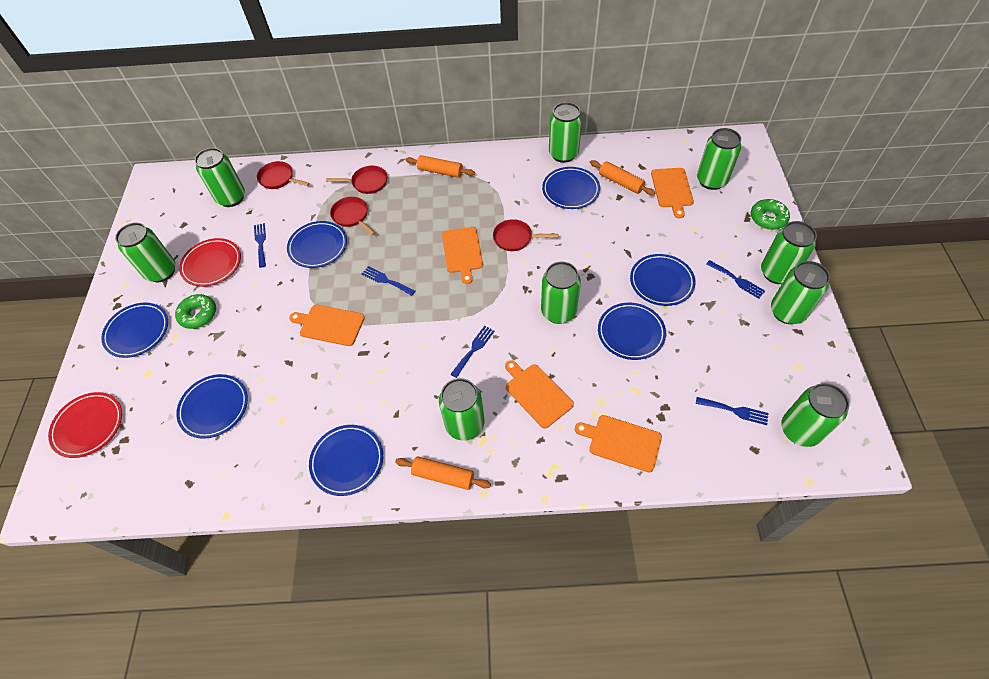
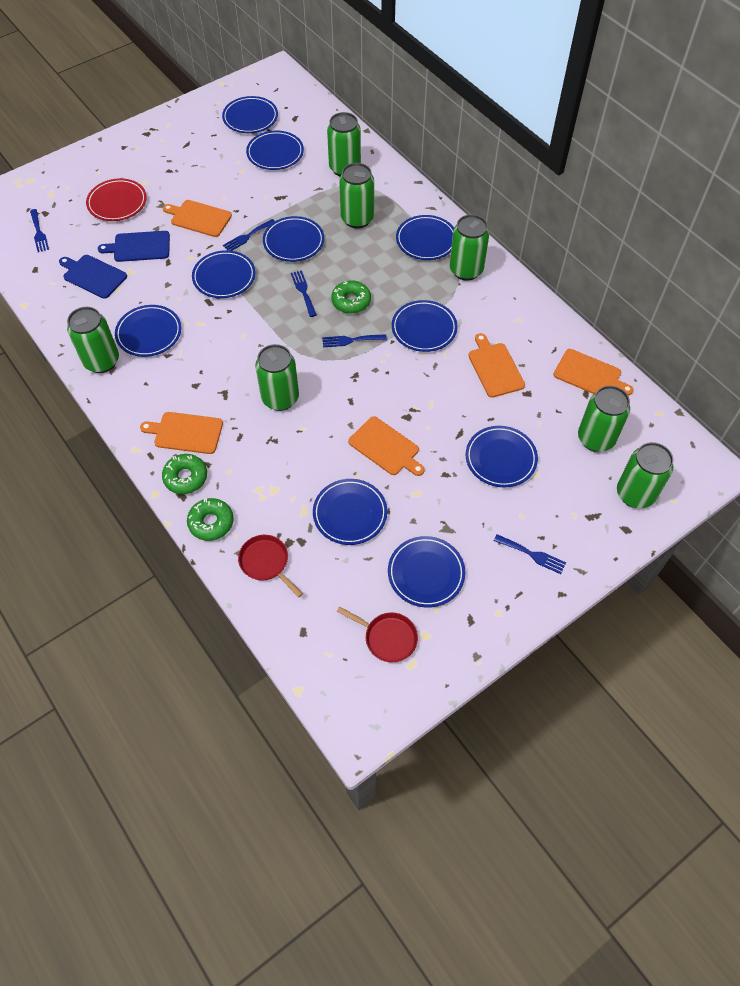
blue cutting board: none = 0 -> [59,255,127,299] [98,231,170,262] = 2
blue plate: [101,302,168,358] [176,374,248,439] [287,221,347,268] [309,425,383,496] [542,167,600,209] [598,302,666,360] [630,254,696,306] = 7 -> [115,305,181,357] [192,250,255,298] [222,96,278,133] [246,131,304,170] [263,216,324,262] [313,479,387,545] [388,536,466,608] [392,300,457,352] [396,215,454,260] [466,426,538,487] = 10
green can: [115,222,176,282] [195,148,245,207] [439,378,484,441] [541,262,581,324] [549,102,582,163] [697,128,741,190] [761,221,817,284] [771,261,830,324] [781,383,849,447] = 9 -> [67,307,119,373] [255,344,299,411] [327,112,361,177] [339,163,374,228] [449,214,489,281] [578,386,630,452] [617,442,674,508] = 7
green donut: [175,294,216,329] [751,199,790,230] = 2 -> [162,454,207,494] [187,498,234,541] [331,280,371,313] = 3
orange rolling pin: [395,456,491,490] [406,155,475,178] [590,160,655,195] = 3 -> none = 0
red pan: [257,161,310,189] [326,166,387,194] [330,197,375,235] [493,219,559,251] = 4 -> [238,535,303,597] [337,607,418,662] = 2
red plate: [48,392,122,458] [179,238,241,287] = 2 -> [86,178,147,221] = 1

